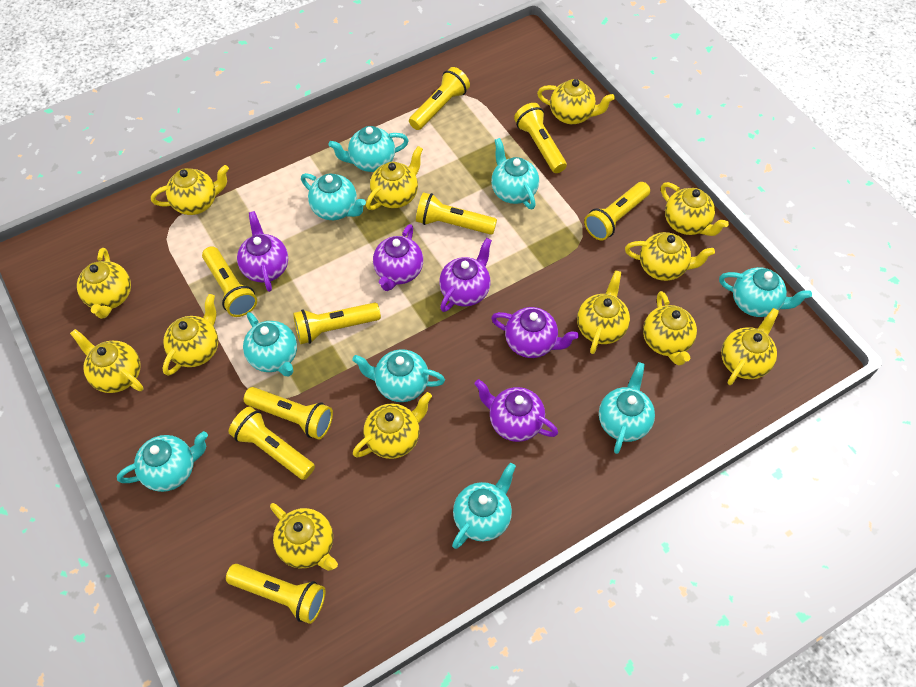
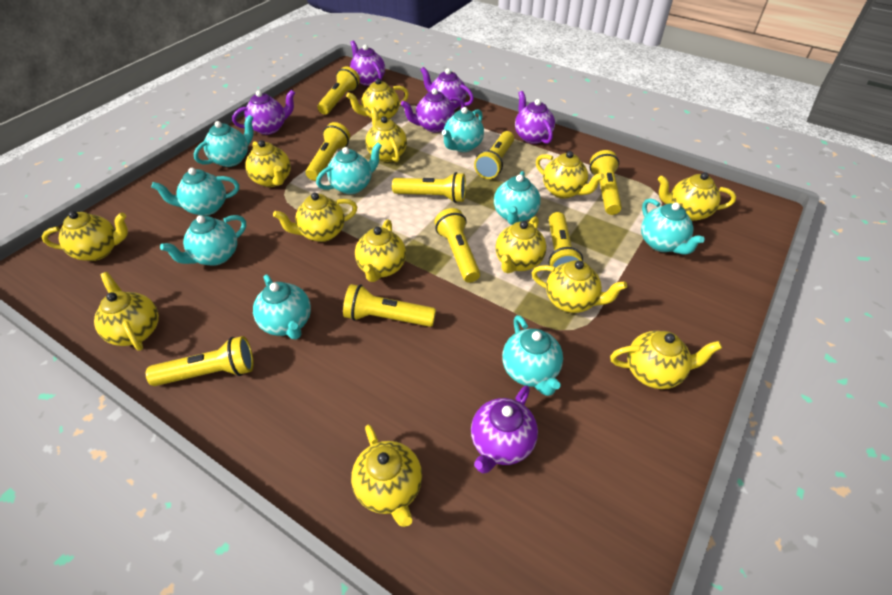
purple teapot: [237,211,288,292] [373,224,423,291] [439,238,492,312] [474,379,558,442] [491,307,579,358] = 5 -> [232,90,295,135] [350,40,385,86] [401,88,465,132] [421,67,474,110] [471,386,538,474] [515,91,555,144] = 6

